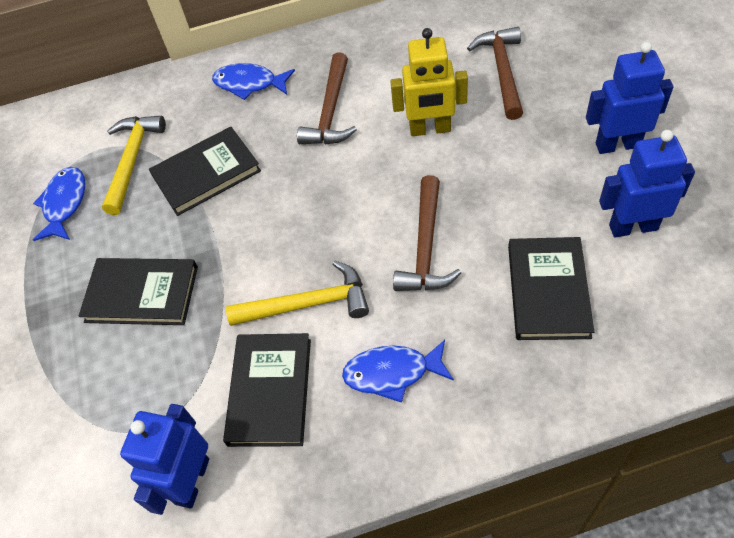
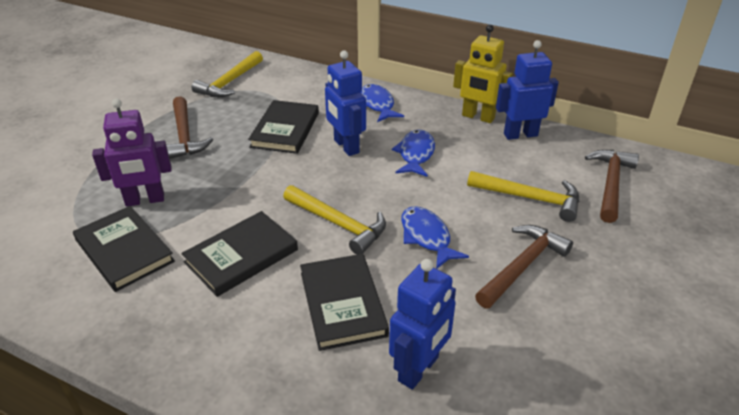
purple robot: none = 0 -> [92,99,172,207] = 1
yellow hammer: [102,116,166,215] [226,260,369,326] = 2 -> [192,51,263,97] [283,185,386,255] [467,171,580,222] = 3

